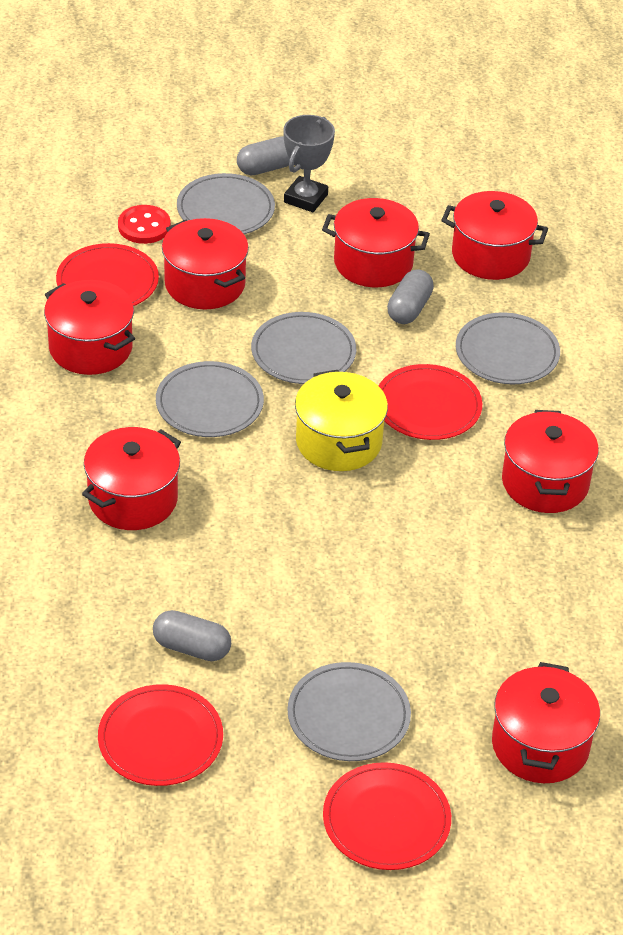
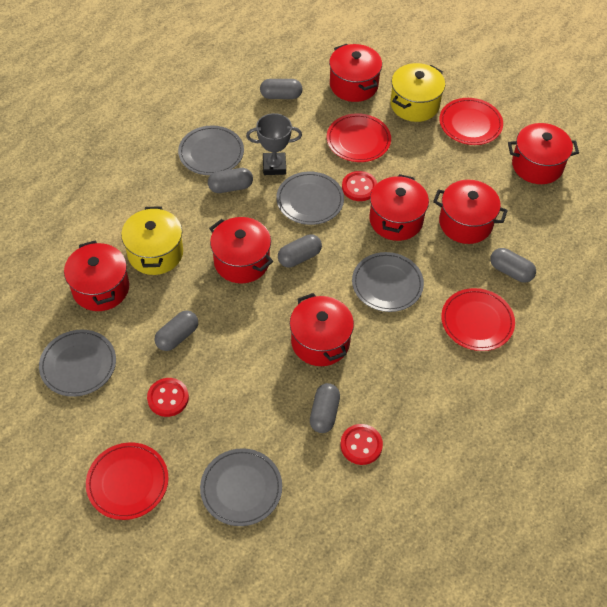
grey capsule: [153,610,231,661] [237,136,290,175] [387,269,434,324] = 3 -> [155,311,198,351] [208,168,253,193] [260,79,302,99] [278,234,322,268] [310,383,340,433] [490,248,536,283] = 6
red button: [118,205,171,244] = 1 -> [147,378,189,417] [340,424,383,465] [342,171,377,201] = 3
yellow pot: [295,370,388,471] = 1 -> [121,206,183,275] [390,63,445,122] = 2

